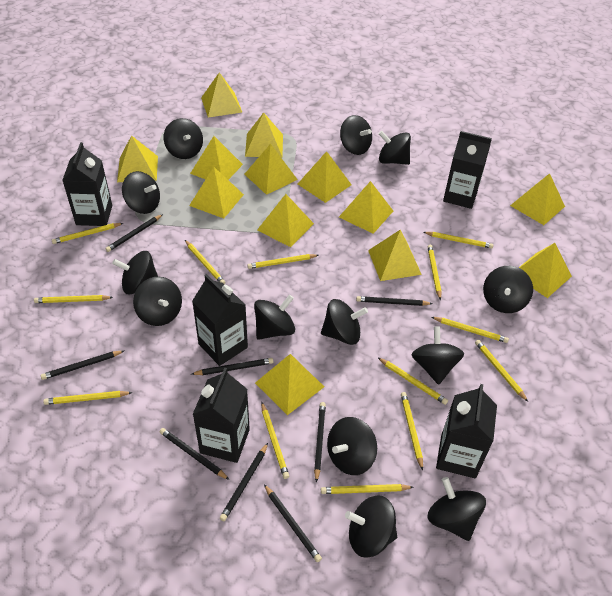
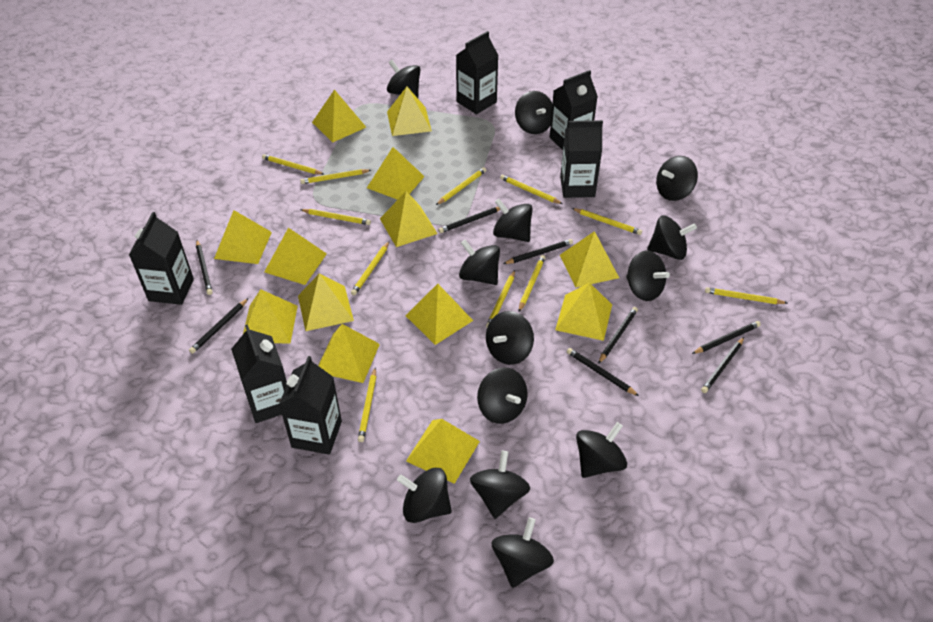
black carton: [62,142,112,226] [192,274,248,366] [193,367,250,463] [436,384,497,478] [443,131,492,209] = 5 -> [129,212,194,305] [231,324,287,423] [279,356,342,454] [456,31,499,114] [550,70,598,150] [560,120,603,198] = 6
yellow pencil: [34,295,113,303] [43,391,133,405] [52,223,123,244] [185,240,226,284] [247,254,319,269] [261,402,289,479] [321,484,413,494] [377,357,448,405] [401,392,423,471] [423,232,493,249] [427,245,442,300] [432,317,509,343] [475,340,528,402] = 13 -> [262,154,324,175] [300,169,371,184] [300,209,371,225] [351,242,389,295] [358,367,376,442] [436,167,486,205] [486,270,515,327] [500,175,563,204] [519,255,545,312] [572,208,642,235] [705,287,787,304] = 11

